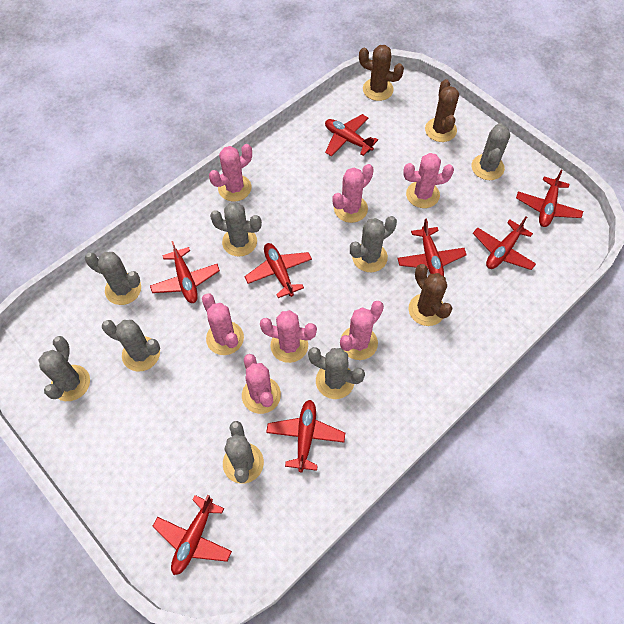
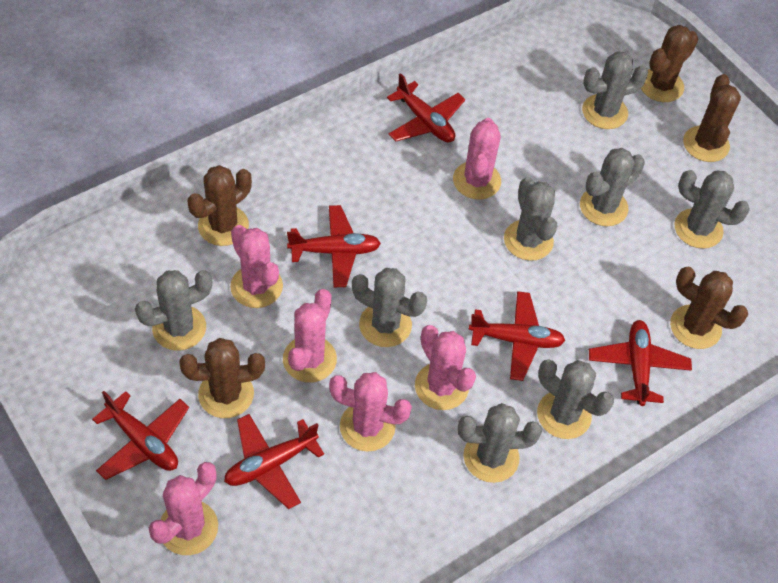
brown cactus: [359,45,404,101] [409,264,453,326] [425,79,459,142] = 3 -> [179,338,265,418] [187,165,252,246] [641,25,698,102] [670,267,748,349] [683,74,741,162] = 5
pink cactus: [202,293,244,355] [209,144,252,201] [242,354,281,414] [260,310,317,363] [332,164,374,223] [340,301,384,360] [403,153,454,208] = 7 -> [149,462,218,555] [230,225,283,308] [283,289,337,382] [329,372,412,452] [415,325,476,410] [453,118,501,200] = 6
red plane: [150,241,220,303] [152,495,232,575] [244,243,312,298] [266,400,345,472] [325,114,378,157] [397,218,467,276] [473,216,536,270] [516,170,583,227] = 8 -> [92,391,189,480] [224,414,324,509] [287,205,381,287] [387,73,465,143] [469,291,565,381] [589,320,692,406] = 6

